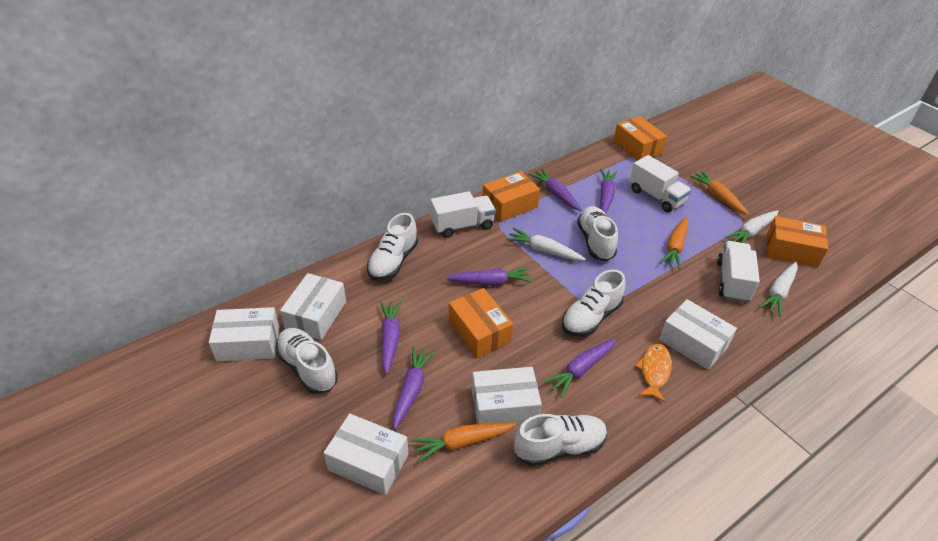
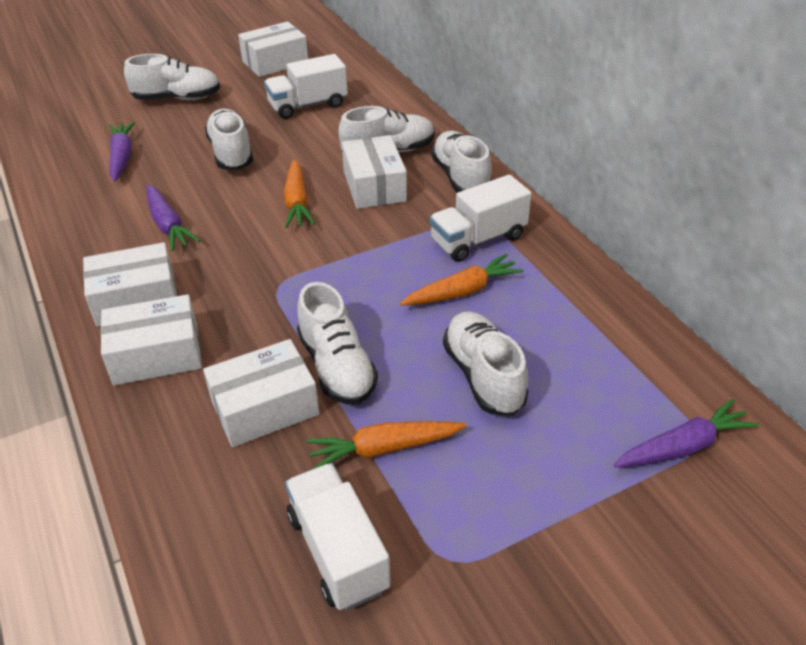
orange box: [449,288,513,358] [483,171,540,222] [613,116,667,161] [767,216,828,267] = 4 -> none = 0
orange fish: [635,344,672,403] = 1 -> none = 0
purple carrot: [380,301,402,374] [393,346,435,430] [446,267,532,286] [529,169,582,211] [544,338,617,397] [600,169,618,214] = 6 -> [109,122,135,181] [146,185,201,251] [614,399,759,467] = 3
white carrot: [506,228,586,260] [725,210,779,243] [759,262,798,317] = 3 -> none = 0
white shoe: [275,328,338,394] [367,213,418,281] [514,414,607,466] [562,269,625,337] [577,206,618,261] = 5 -> [124,54,220,100] [205,109,253,170] [297,282,378,405] [338,106,435,152] [431,131,492,193] [443,312,528,416] = 6

